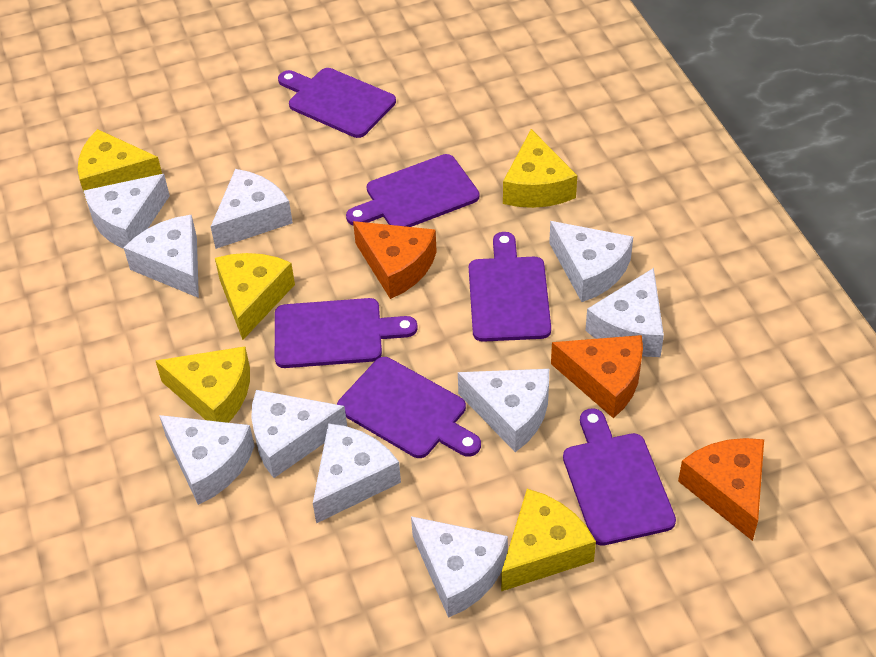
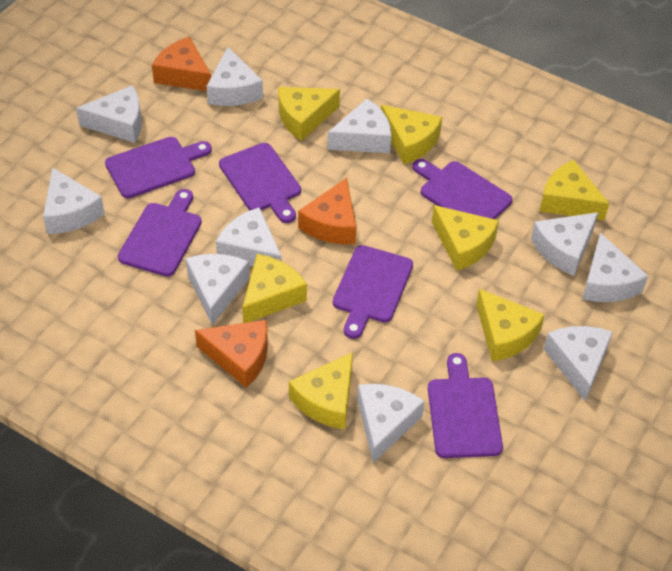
yellow cheese: [78,129,162,202] [155,346,250,423] [215,253,295,340] [501,489,596,591] [503,129,577,208] = 5 -> [242,254,307,323] [278,87,340,141] [289,352,353,429] [381,105,442,164] [432,205,499,271] [476,289,545,361] [540,160,609,221] = 7

